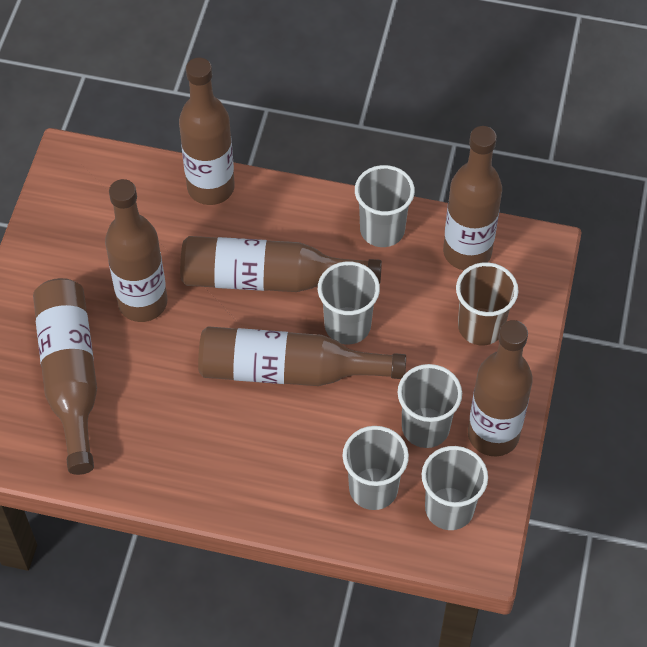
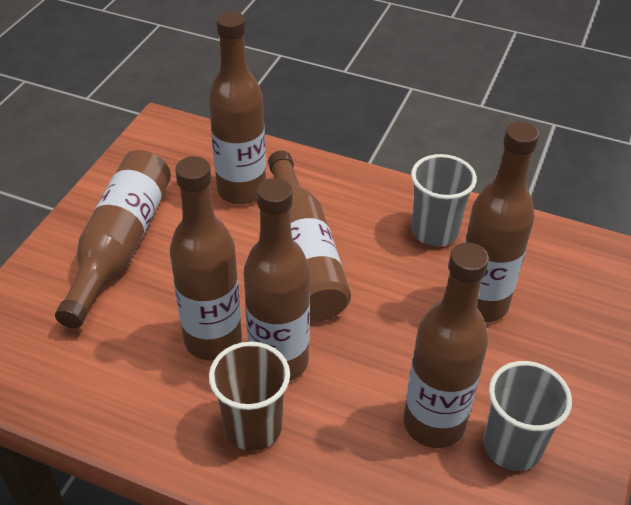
grey cup: [318,261,380,344] [343,426,409,510] [355,165,415,247] [397,364,462,448] [422,446,488,530] = 5 -> [411,154,477,247] [483,361,572,471] = 2

